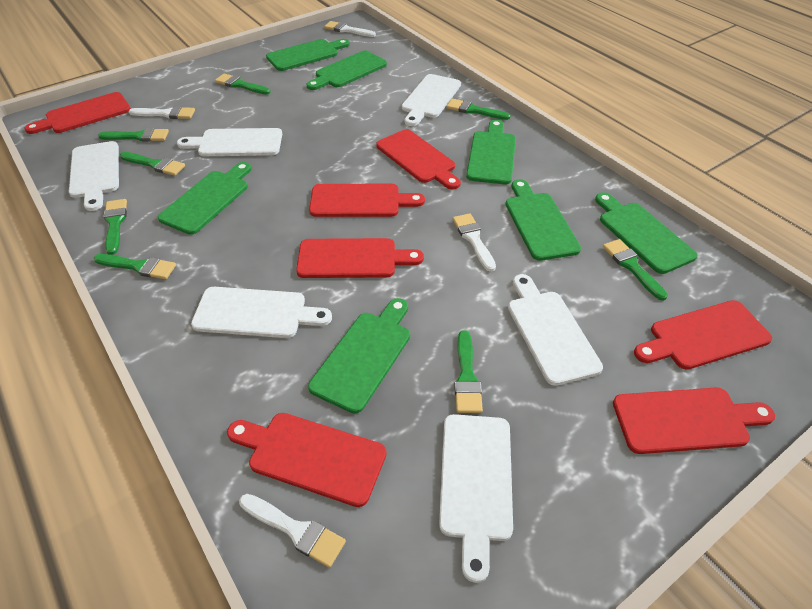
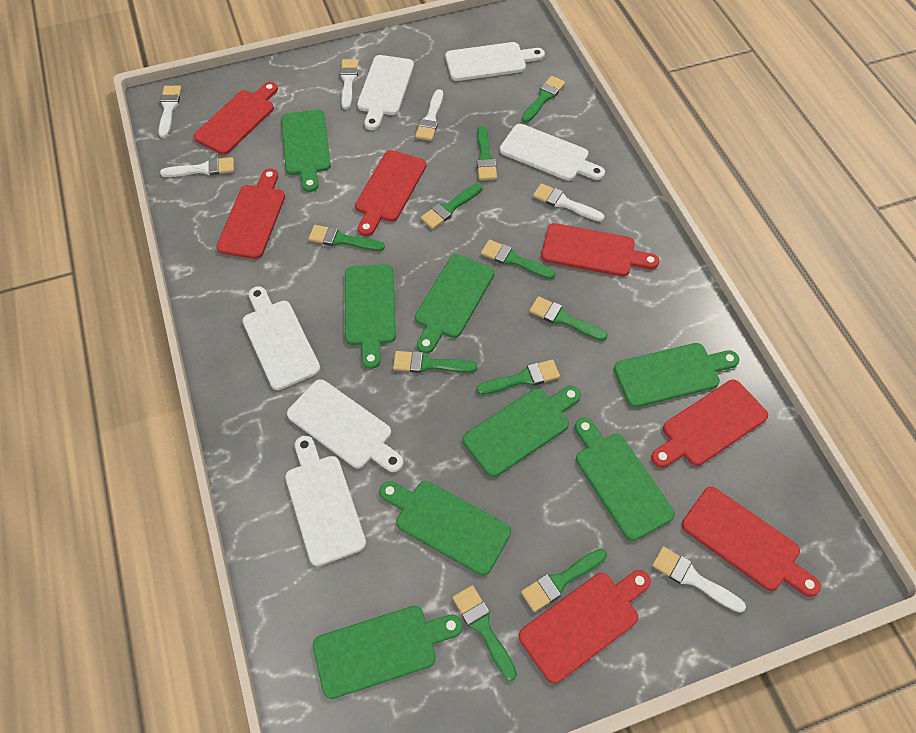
green brush: [94,254,176,279] [98,128,169,142] [103,199,127,255] [120,152,185,176] [215,73,271,95] [446,98,511,120] [454,330,483,413] [603,239,668,301] = 8 -> [308,225,385,251] [393,351,478,373] [420,183,483,229] [453,585,517,681] [476,359,560,395] [477,126,497,180] [481,239,556,279] [521,549,607,612] [522,76,565,123] [529,296,608,341] = 10
green cutting board: [158,162,251,235] [266,39,350,71] [306,51,387,90] [308,298,410,414] [466,120,516,184] [506,179,581,261] [595,192,698,274] = 7 -> [281,110,331,192] [313,606,463,699] [345,264,396,369] [379,481,511,576] [415,254,495,354] [463,386,581,477] [575,417,675,541] [614,343,739,408] = 8
white brush: [129,106,195,119] [239,494,346,568] [324,21,376,37] [453,213,496,272] = 4 -> [158,86,181,138] [160,157,234,177] [340,59,359,109] [415,89,443,141] [533,183,605,222] [652,546,746,613] = 6

